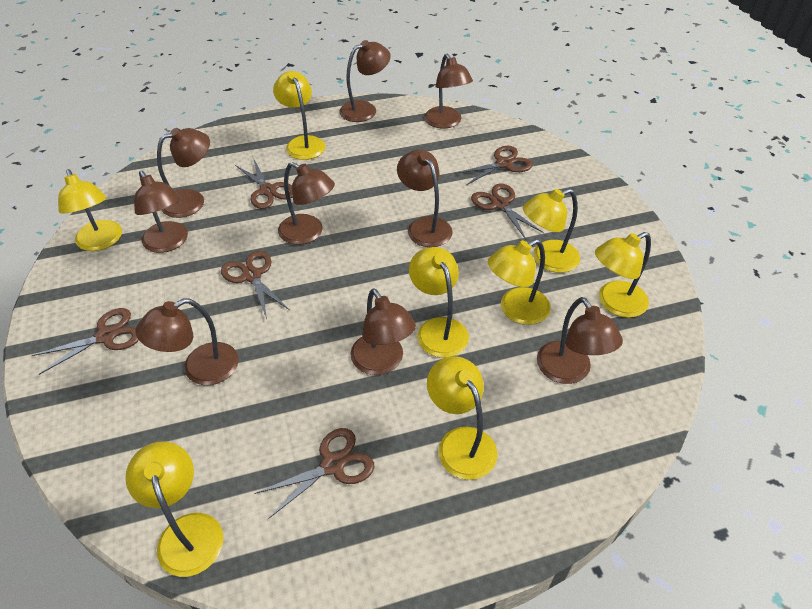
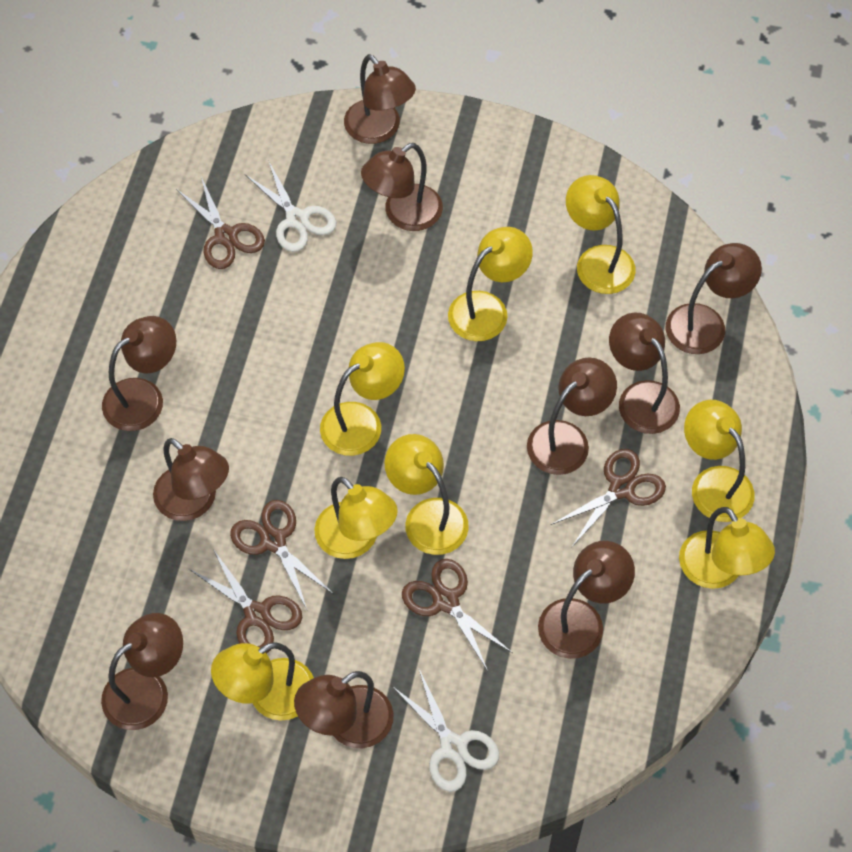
brown lamp: [134,171,188,253] [136,298,239,385] [157,128,210,218] [278,162,335,245] [339,40,391,122] [350,288,416,375] [397,150,453,247] [424,54,473,128] [537,297,623,384] = 9 -> [101,613,183,730] [102,316,176,431] [153,438,229,521] [294,671,394,748] [344,54,416,144] [361,143,443,231] [527,357,617,475] [538,541,635,659] [609,312,680,434] [666,243,762,354] = 10
brown scissors: [32,308,139,375] [221,251,289,319] [235,158,293,209] [254,428,375,519] [454,146,533,185] [471,184,544,239] = 6 -> [176,177,265,269] [189,549,302,654] [230,500,334,610] [402,559,513,671] [551,449,666,547] = 5
white scissors: none = 0 -> [245,160,336,252] [391,669,499,792] = 2

